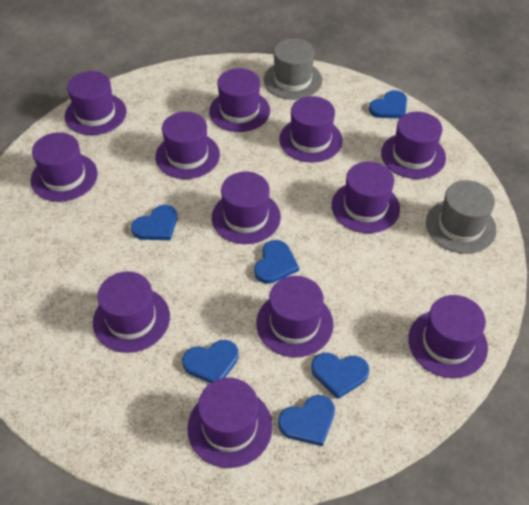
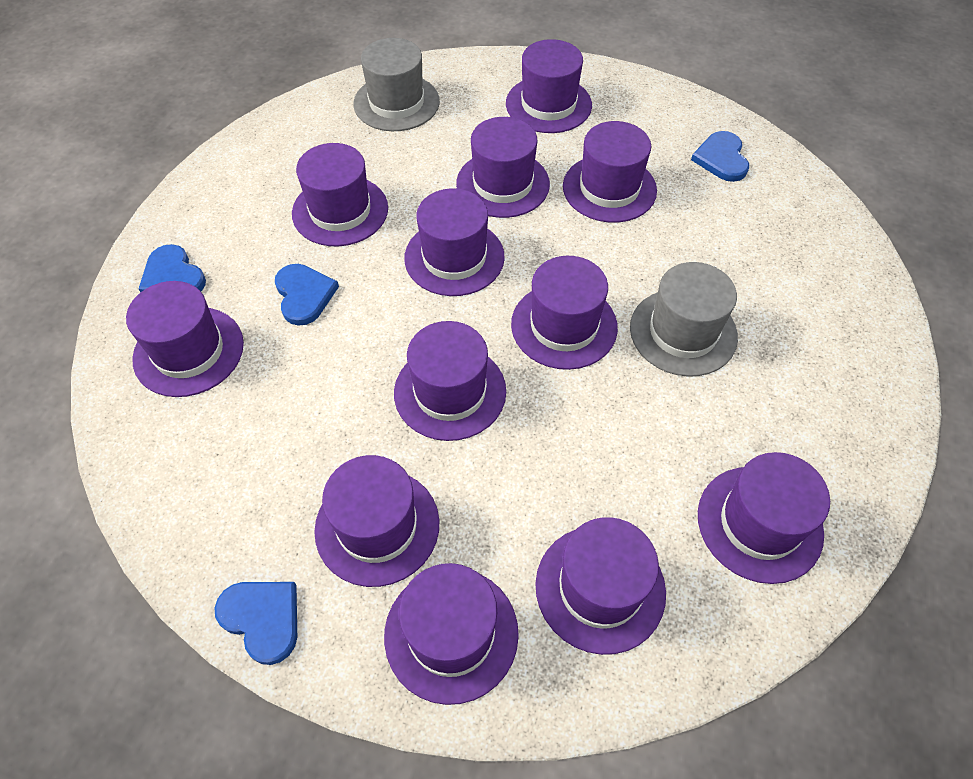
blue heart: [131,205,177,240] [182,340,239,383] [254,240,299,284] [278,395,335,446] [311,353,369,399] [369,90,407,118] = 6 -> [139,244,206,292] [215,582,297,665] [275,264,339,326] [691,131,749,182] = 4

